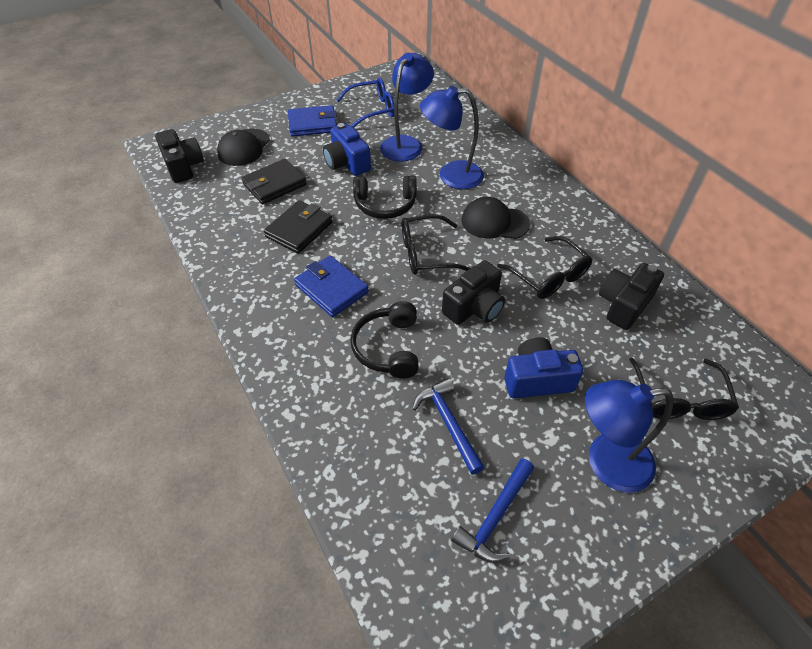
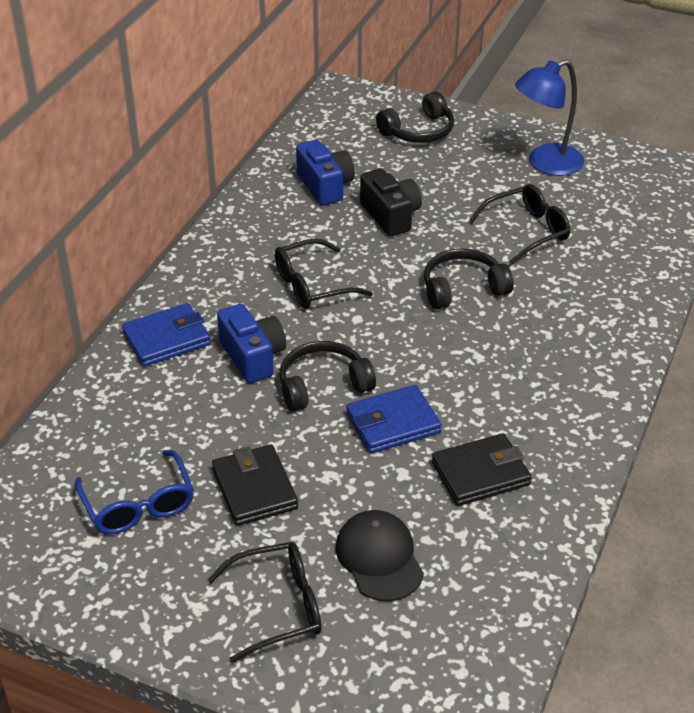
black camera: [155,129,204,183] [442,260,505,325] [599,263,664,330] = 3 -> [360,168,422,236] = 1
black cap: [217,129,270,166] [462,197,530,239] = 2 -> [336,510,424,601] = 1
black headphones: [350,301,419,379] [353,176,417,219] = 2 -> [279,341,376,411] [376,91,454,143] [424,248,514,309] = 3
blue hammer: [412,378,484,475] [451,458,534,563] = 2 -> none = 0
blue lamp: [380,52,434,162] [420,86,484,189] [585,380,673,493] = 3 -> [515,59,584,176] = 1

